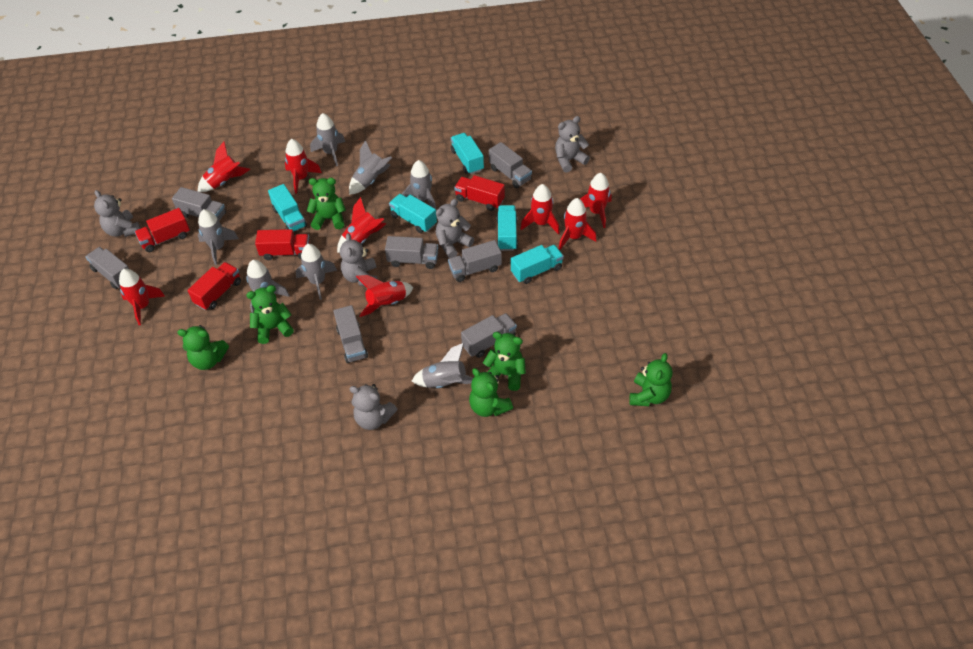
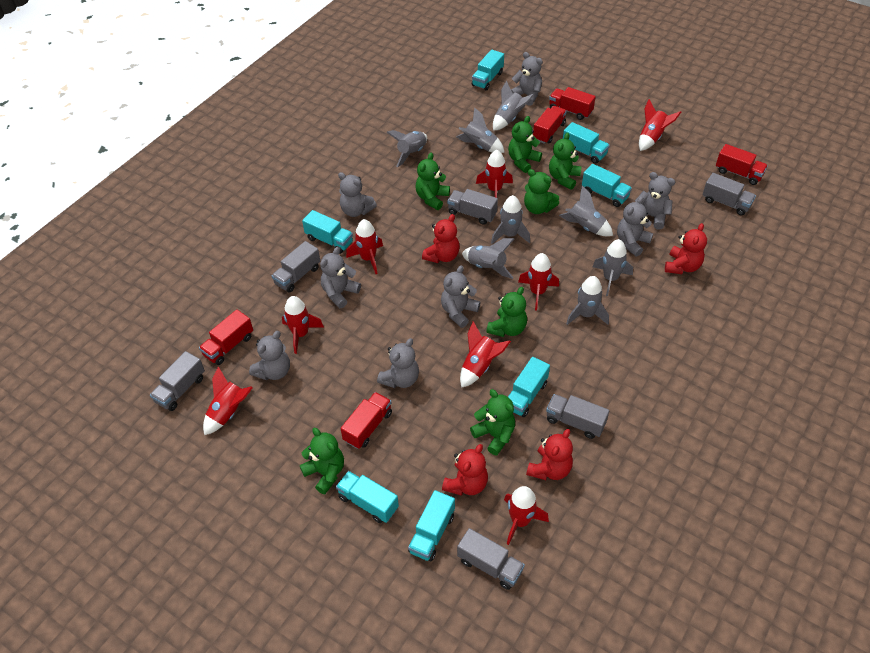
green teddy bear: [177,325,229,370] [246,285,294,344] [307,178,346,230] [469,368,513,417] [483,332,526,391] [629,353,673,406] = 6 -> [300,428,344,494] [416,153,450,210] [470,389,515,455] [486,287,527,337] [508,116,542,173] [524,169,559,214] [549,132,582,190] = 7
grey rocket: [198,209,239,265] [246,260,289,313] [296,244,337,300] [310,113,345,166] [349,140,392,195] [402,160,437,211] [412,343,473,388] = 7 -> [386,130,427,167] [456,107,505,153] [462,238,514,279] [491,195,530,244] [493,81,534,131] [559,186,613,236] [566,276,609,325] [593,239,633,296] = 8
grey teddy bear: [94,190,141,237] [340,233,378,286] [349,384,397,430] [436,199,474,258] [555,116,590,172] = 5 -> [249,331,290,380] [320,247,361,308] [338,172,377,217] [377,338,419,388] [441,265,480,328] [511,52,543,106] [617,196,653,257] [635,172,675,230] = 8
grey truck: [86,247,129,289] [172,187,226,221] [334,305,368,363] [385,236,438,269] [448,240,502,282] [461,313,517,358] [489,142,532,188] = 7 -> [150,351,205,411] [271,241,320,293] [447,189,498,225] [457,528,525,590] [546,394,609,439] [703,173,756,216] = 6
red teddy bear: none = 0 -> [422,214,460,263] [442,444,488,496] [526,429,573,480] [665,223,707,274] = 4
red truck: [135,208,190,252] [188,262,241,310] [255,229,310,260] [454,175,505,211] = 4 -> [199,309,253,365] [340,392,392,449] [533,106,567,144] [549,87,596,120] [716,144,768,185] = 5
turquoise truck: [268,184,307,232] [389,194,437,233] [451,133,484,174] [496,205,518,251] [511,245,564,284] = 5 -> [302,210,353,254] [336,471,399,523] [408,490,455,562] [472,49,504,90] [508,357,550,417] [563,122,610,164] [582,164,632,207] = 7

